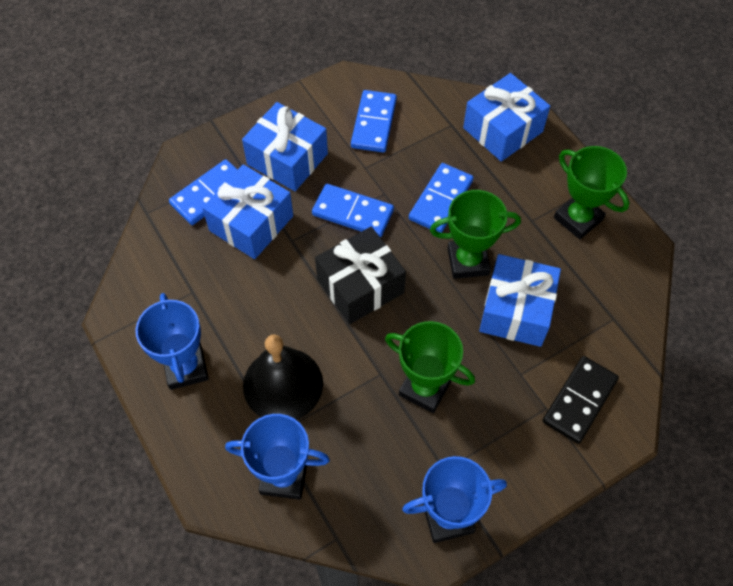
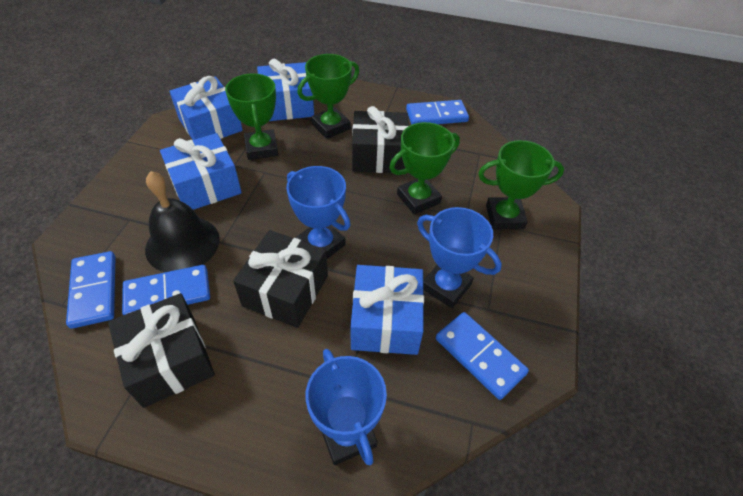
black domino: [543,356,619,444] = 1 -> none = 0
black gift: [315,227,406,324] = 1 -> [108,293,215,408] [233,230,328,328] [352,106,409,173] = 3
green trophy: [385,321,475,413] [430,190,521,279] [554,146,629,239] = 3 -> [225,73,278,160] [297,54,359,139] [389,122,460,214] [478,140,564,229] = 4

